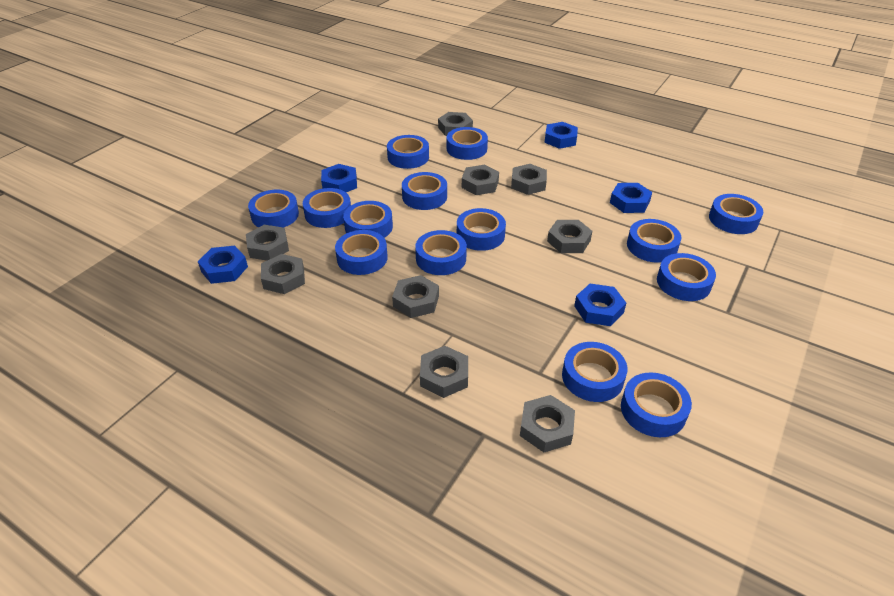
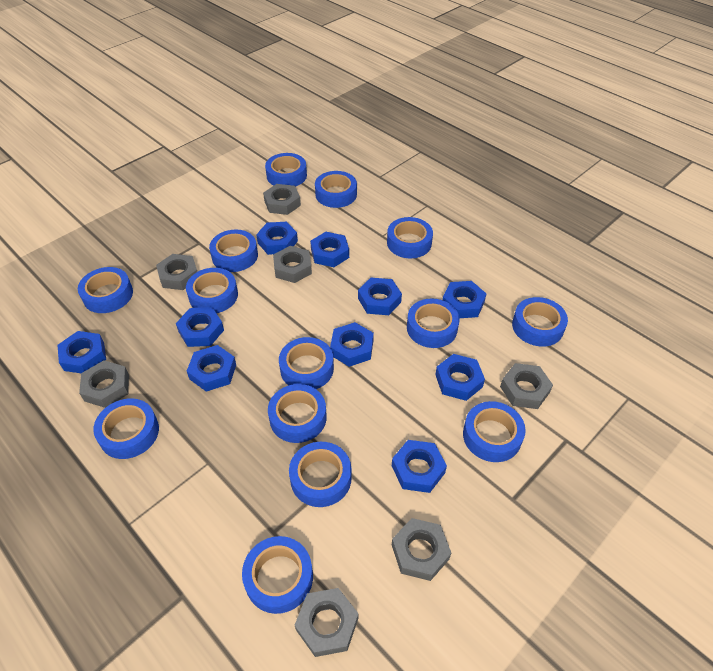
blue nut: [198,246,248,284] [321,164,357,192] [544,122,578,149] [574,284,626,326] [610,183,652,213] = 5 -> [58,331,106,373] [176,307,224,347] [187,345,236,392] [256,222,298,255] [310,232,349,267] [330,322,374,367] [358,278,402,315] [392,440,447,493] [435,354,485,401] [442,281,486,318] = 10
grey nut: [246,225,289,261] [261,254,305,294] [392,275,439,318] [420,346,468,398] [438,112,473,136] [462,165,499,195] [511,164,547,195] [520,395,575,452] [547,220,592,253] = 9 -> [79,360,129,408] [156,254,197,290] [263,184,301,215] [273,246,312,283] [295,588,358,657] [392,518,451,581] [500,363,553,409] = 7

